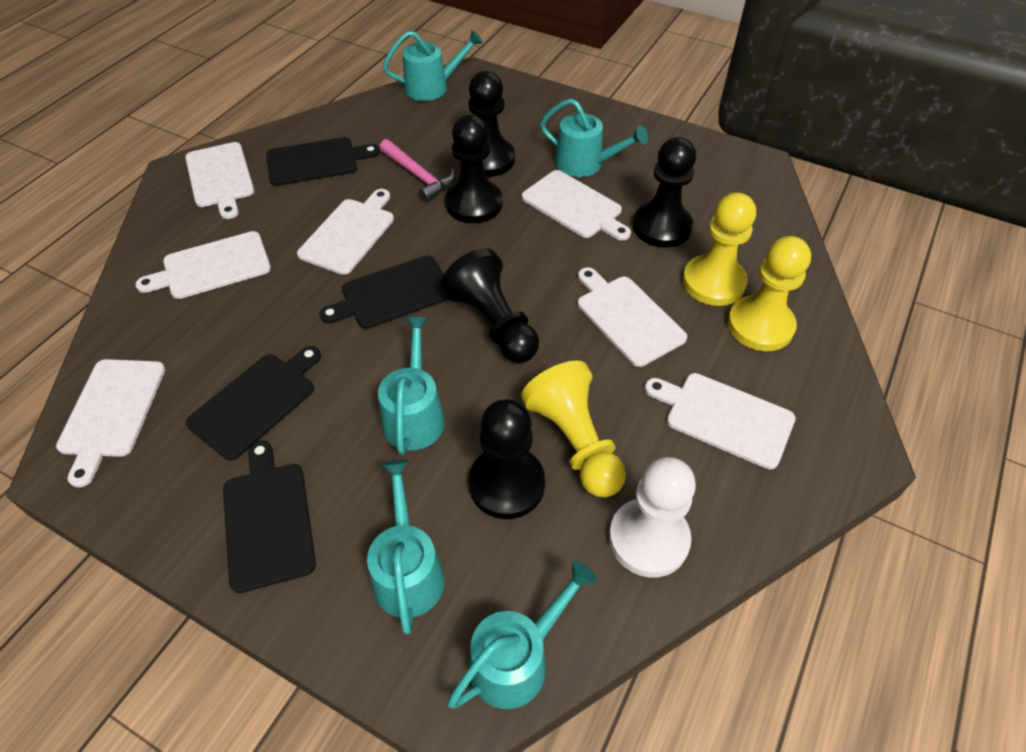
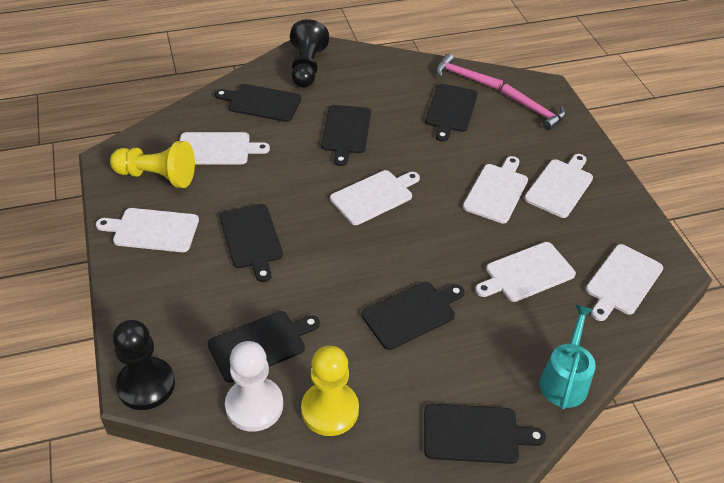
black cutting board: [186,346,321,461] [223,441,316,593] [266,137,380,186] [319,255,449,329] = 4 -> [208,311,320,383] [215,84,301,122] [220,204,283,282] [321,105,371,166] [362,282,464,350] [424,404,546,464] [425,84,478,142] = 7
black pawn: [441,248,539,363] [445,114,502,223] [468,71,515,177] [469,399,545,519] [633,137,696,248] = 5 -> [113,320,175,410] [290,19,329,88] = 2
pink hammer: [379,139,455,202] = 1 -> [436,54,503,90] [501,84,566,130] = 2
turquoise watering can: [367,459,445,635] [378,317,445,455] [383,30,483,101] [447,561,597,709] [540,98,648,177] = 5 -> [540,304,596,409] = 1
yellow pawn: [521,361,626,497] [682,192,756,306] [728,236,811,351] = 3 -> [110,141,195,188] [301,346,359,436] = 2

